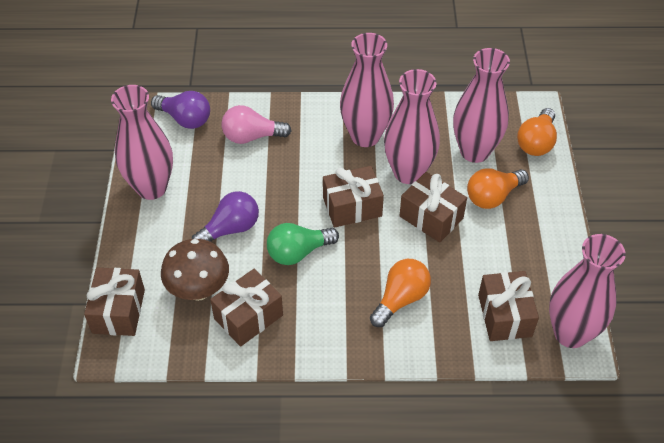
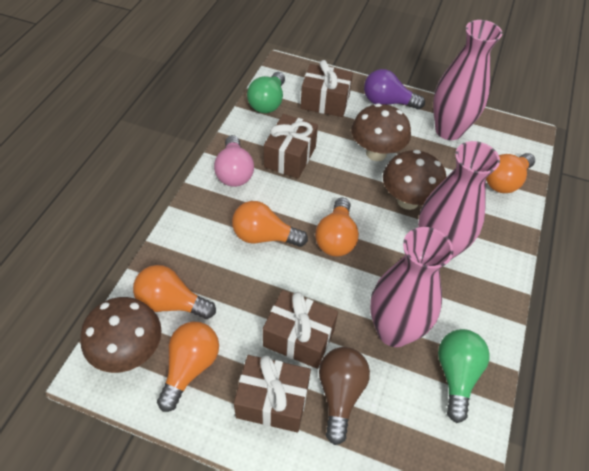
brown gift: [84,268,145,336] [210,269,283,347] [323,166,384,228] [400,172,467,243] [478,271,539,341] = 5 -> [234,355,311,432] [263,290,338,369] [264,114,318,179] [300,60,353,117] = 4
brown light bulb: none = 0 -> [319,347,370,445] = 1
brown mushroom: [161,239,229,301] = 1 -> [80,297,162,373] [351,103,411,161] [383,150,446,210] = 3
green light bulb: [267,223,339,265] = 1 -> [247,72,285,113] [438,329,490,423] = 2
orange light bulb: [370,259,431,327] [467,168,529,209] [517,108,557,156] = 3 -> [133,265,216,319] [157,322,219,412] [232,201,308,247] [315,198,359,257] [486,153,535,193] = 5
pink vase: [111,85,173,200] [340,33,394,147] [384,69,440,184] [453,48,510,163] [549,234,626,348] = 5 -> [370,227,453,347] [418,141,500,259] [433,20,502,140] = 3
purple light bulb: [151,91,210,129] [192,191,259,242] = 2 -> [364,69,425,110] = 1

